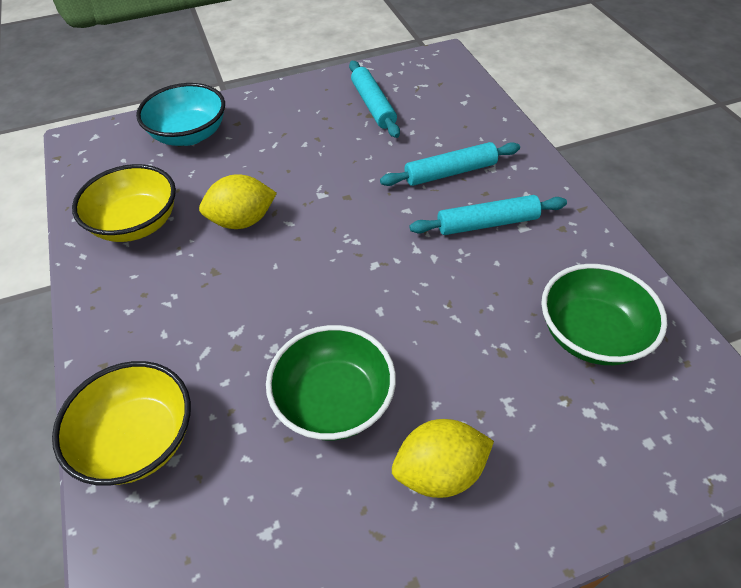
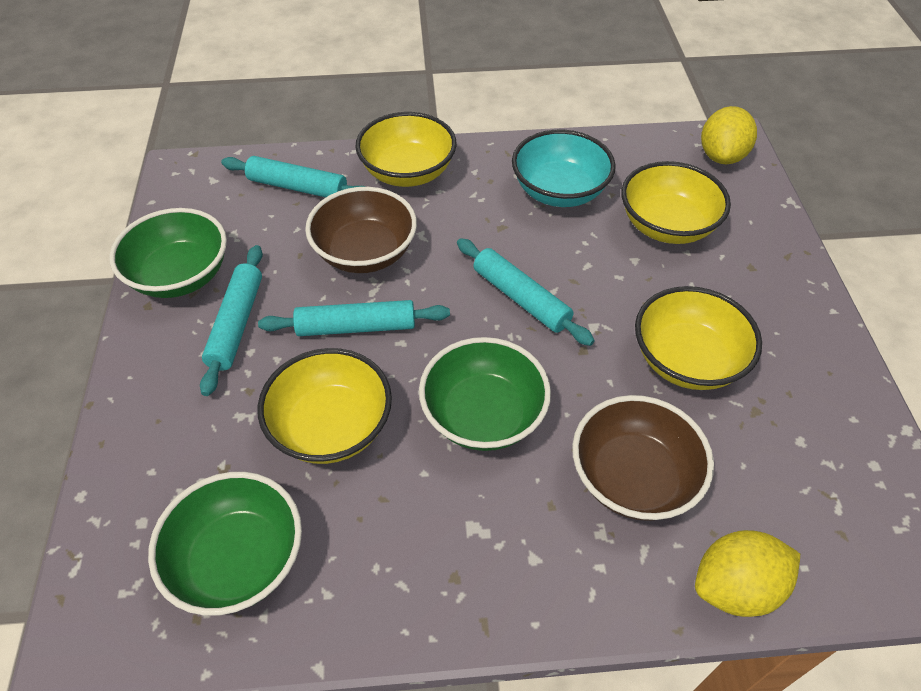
brown bowl: none = 0 -> [305,187,417,273] [572,395,714,521] = 2
green bowl: [266,325,396,440] [541,264,667,365] = 2 -> [110,208,227,298] [148,472,302,616] [419,337,551,451] = 3
turquoise rolling pin: [349,61,400,138] [380,142,520,186] [410,195,567,235] = 3 -> [200,245,263,396] [221,156,366,197] [258,300,450,336] [457,238,595,346] = 4
yellow bowl: [52,361,191,486] [72,164,176,242] = 2 -> [258,348,392,464] [355,112,457,187] [621,161,731,244] [635,286,762,390] = 4

